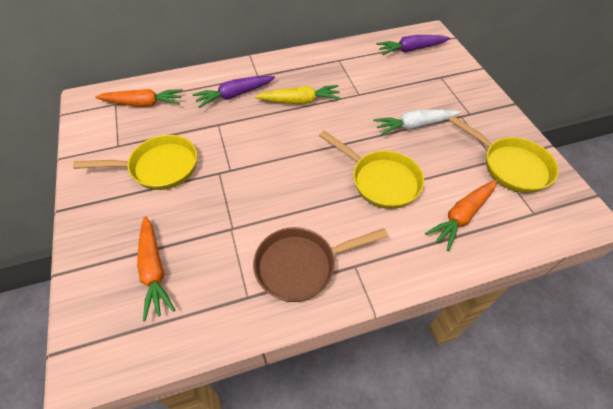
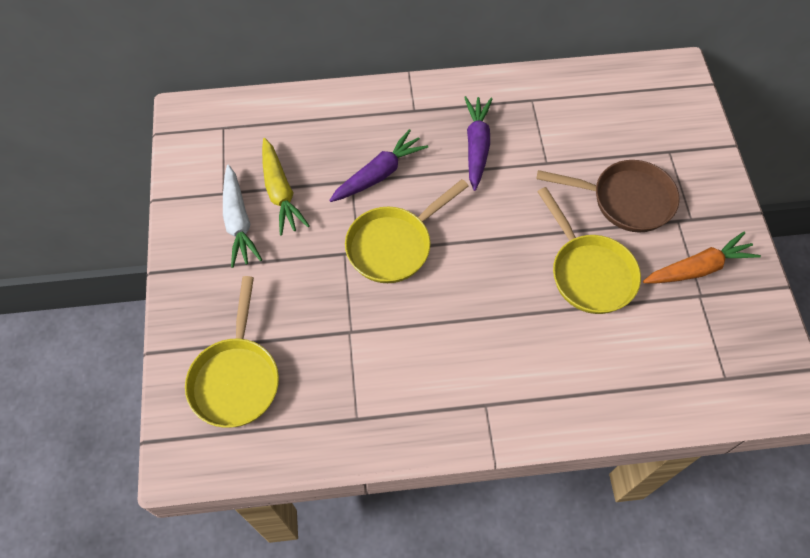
orange carrot: [95,89,183,107] [137,216,175,321] [425,180,497,251] = 3 -> [643,232,761,283] = 1

